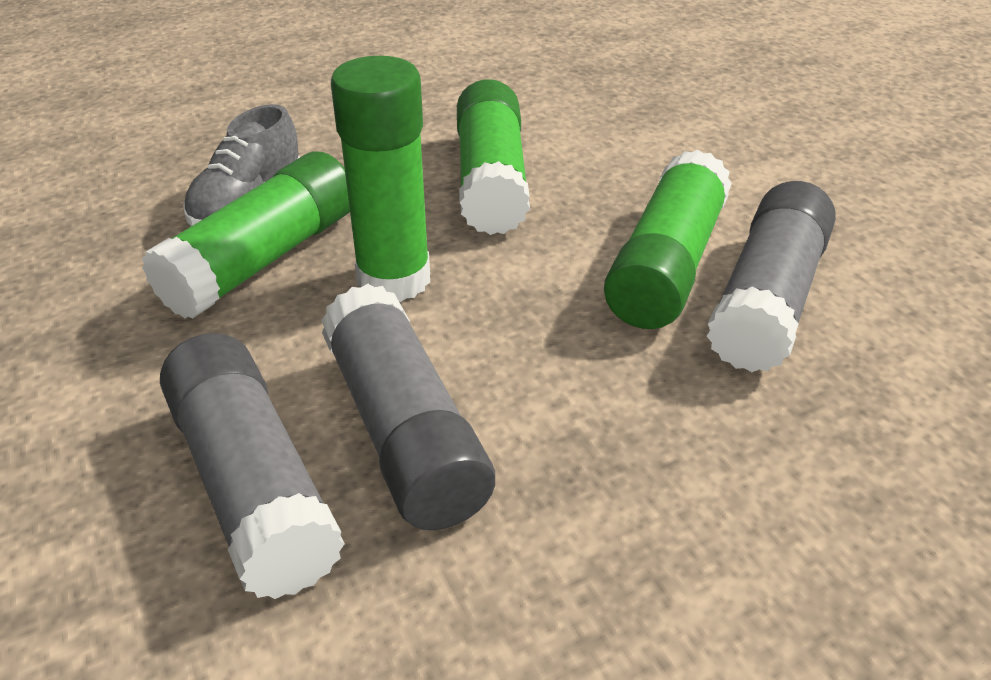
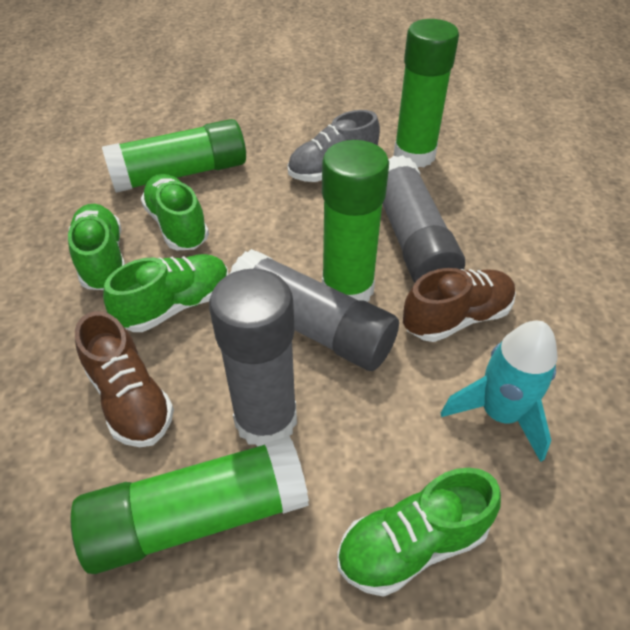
brown shoe: none = 0 -> [75,311,174,447] [403,268,516,342] = 2
green shoe: none = 0 -> [68,204,125,290] [103,254,229,332] [141,174,209,250] [337,468,501,597] = 4
turquoise rocket: none = 0 -> [441,321,557,462] = 1

